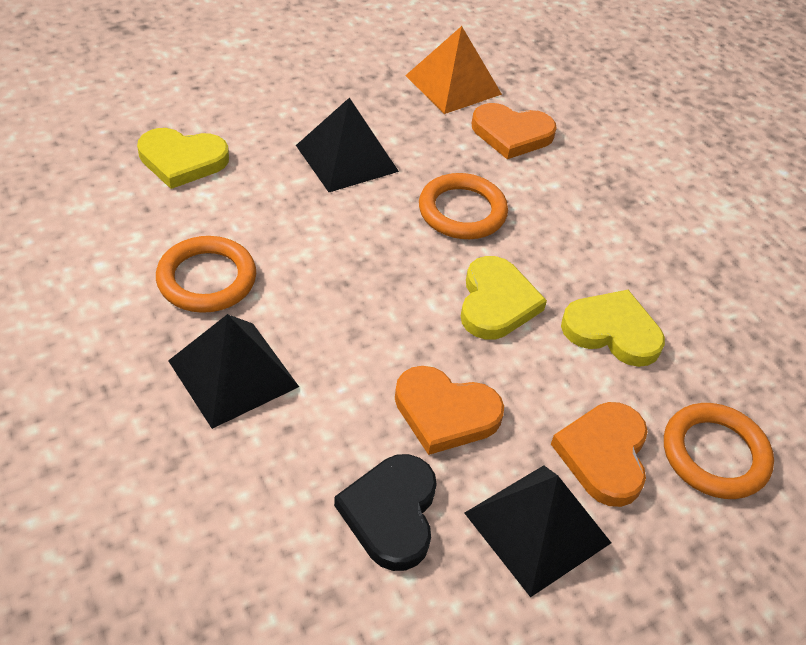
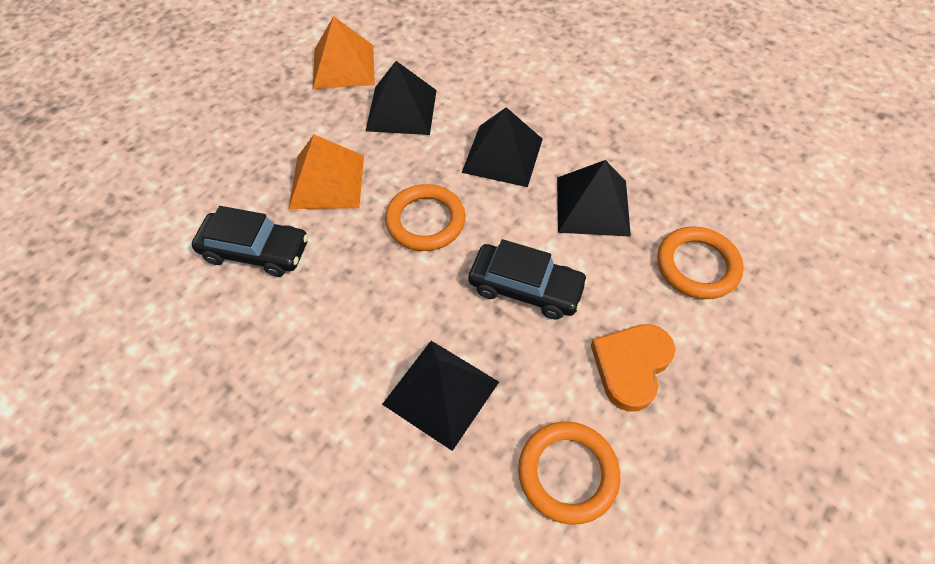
black car: none = 0 -> [192,206,308,277] [468,239,588,319] = 2
black heart: [334,454,437,571] = 1 -> none = 0
black pyramid: [168,314,299,429] [296,98,399,192] [465,465,611,597] = 3 -> [366,61,437,135] [382,341,499,451] [462,107,543,187] [557,160,631,237] = 4
orange heart: [395,366,504,455] [472,103,557,159] [551,402,648,507] = 3 -> [591,324,675,412] = 1
orange pyramid: [405,26,502,114] = 1 -> [289,135,364,209] [313,16,375,89] = 2
yellow heart: [137,128,229,189] [461,256,547,340] [561,290,665,367] = 3 -> none = 0

